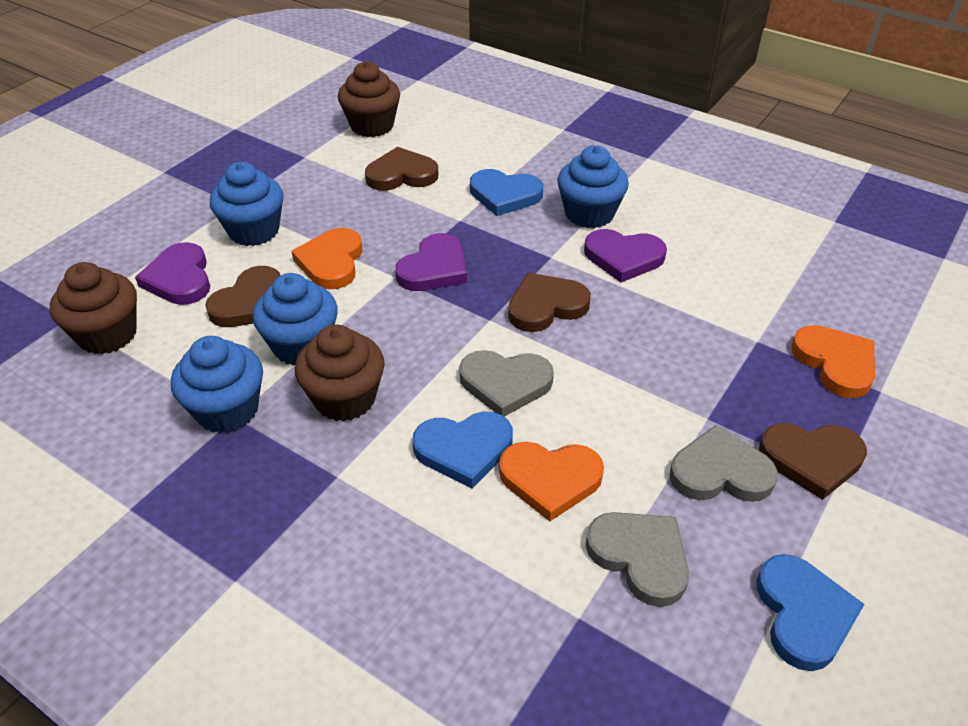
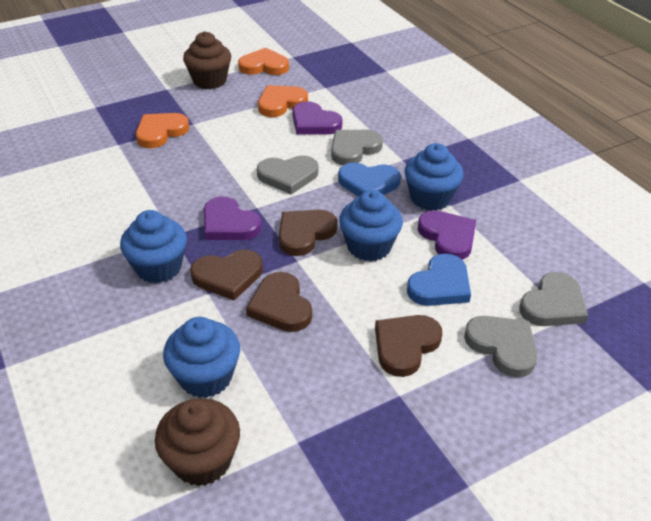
blue heart: [412,412,513,488] [470,169,543,216] [757,554,865,671] = 3 -> [338,163,401,197] [407,253,471,306] = 2
brown cupcake: [50,262,137,354] [295,325,385,422] [338,61,400,137] = 3 -> [155,398,240,486] [183,31,231,89] = 2
grey heart: [459,350,554,417] [586,512,689,607] [669,425,778,502] = 3 -> [257,156,318,194] [331,130,383,165] [464,316,537,378] [519,272,588,326] = 4

